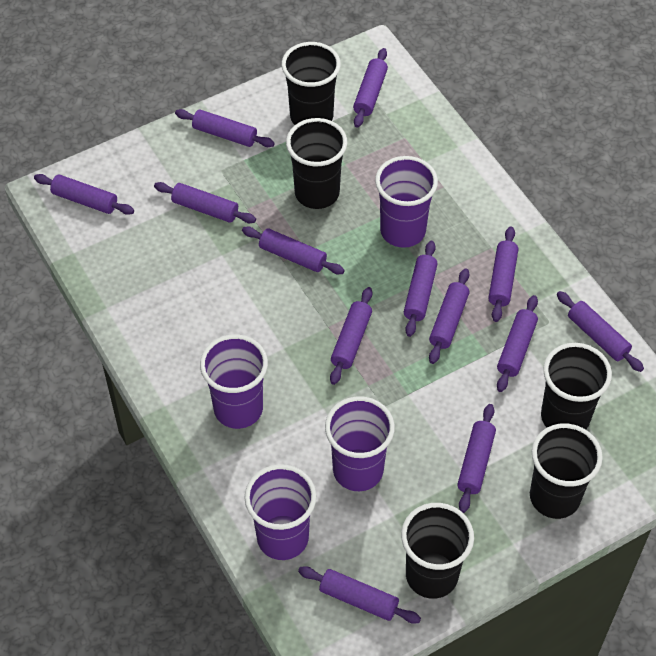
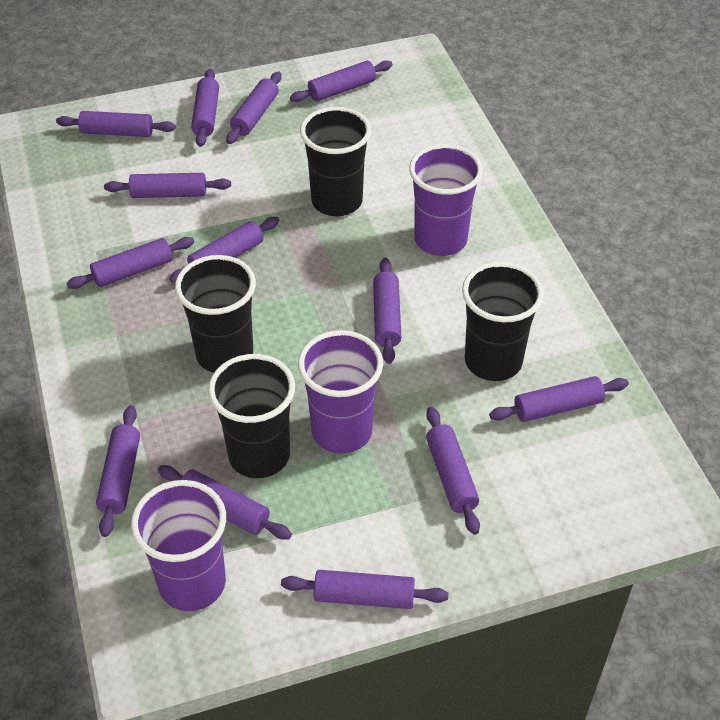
black cup: [281,42,341,125] [286,118,347,209] [401,503,474,599] [530,424,603,519] [541,343,612,430] = 5 -> [175,255,256,373] [208,354,295,478] [300,107,371,216] [462,262,544,381] = 4
purple cup: [200,334,268,429] [244,464,316,560] [325,396,395,491] [375,156,438,248] = 4 -> [131,480,226,611] [298,330,383,454] [409,144,483,256] = 3

